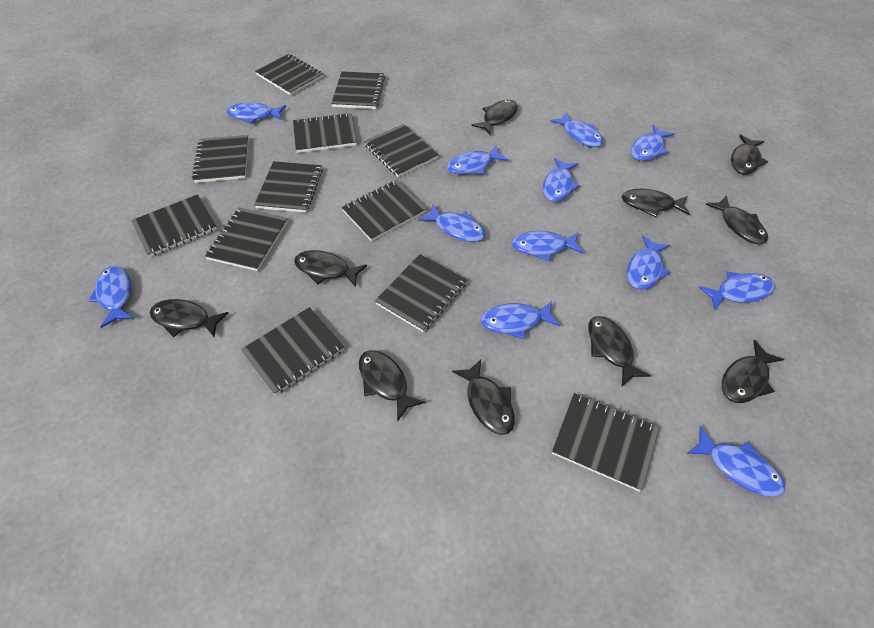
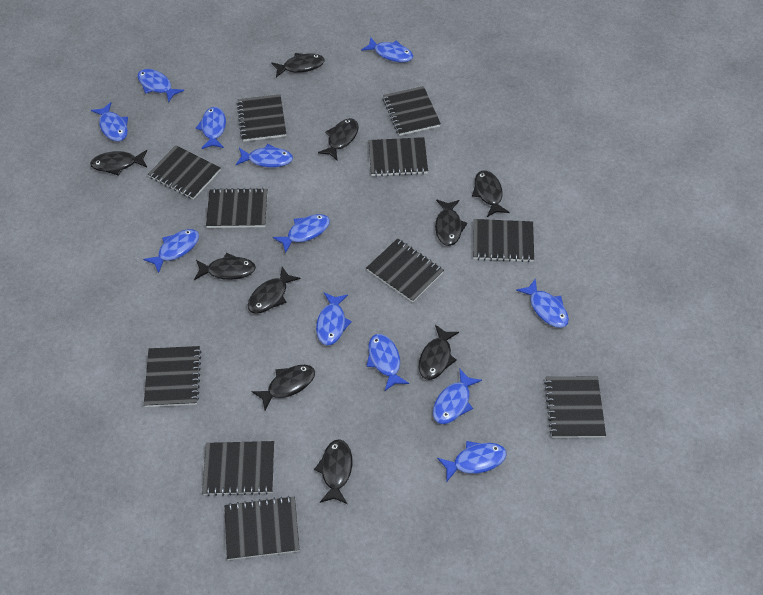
black notebook: [131,194,217,257] [192,135,249,183] [205,208,288,271] [241,307,344,395] [254,161,323,213] [255,54,323,95] [293,113,357,153] [331,71,385,109] [342,180,427,241] [364,124,438,177] [375,254,467,332] [552,393,659,492] = 12 -> [144,346,202,407] [148,146,221,200] [202,441,274,496] [206,188,267,228] [224,496,299,560] [237,94,286,142] [366,238,444,302] [369,137,428,177] [383,86,441,136] [473,219,534,262] [544,376,606,438] = 11

